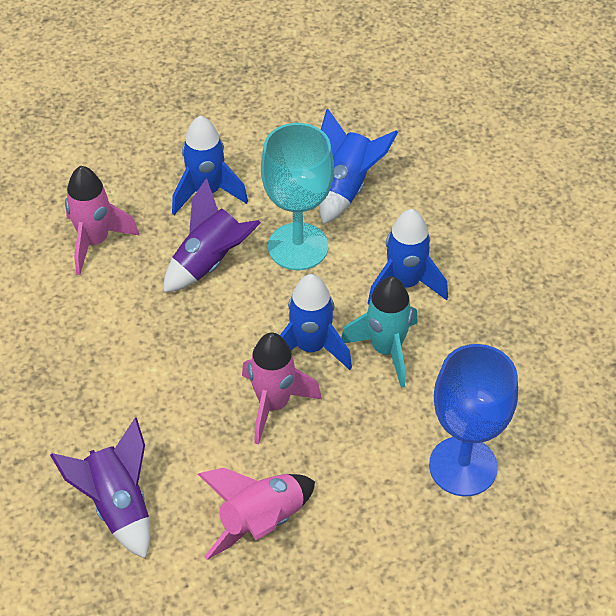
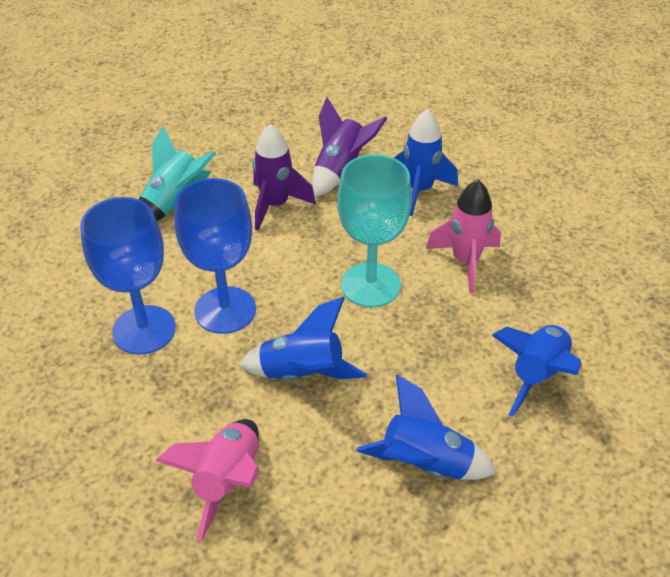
blue goblet: [429,344,518,496] = 1 -> [80,197,176,355] [174,178,256,334] = 2
pink rocket: [65,166,140,275] [198,468,315,560] [242,332,322,445] = 3 -> [155,419,259,541] [426,180,501,293] = 2

